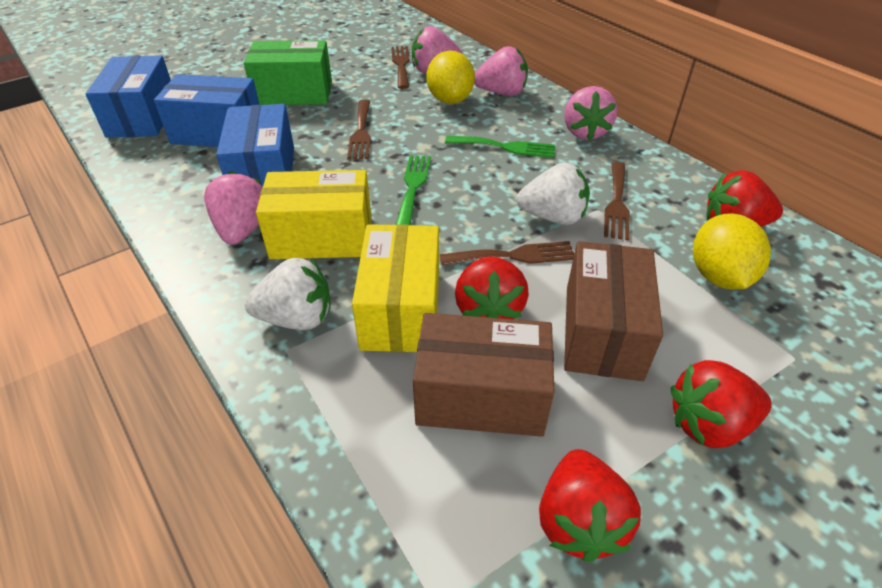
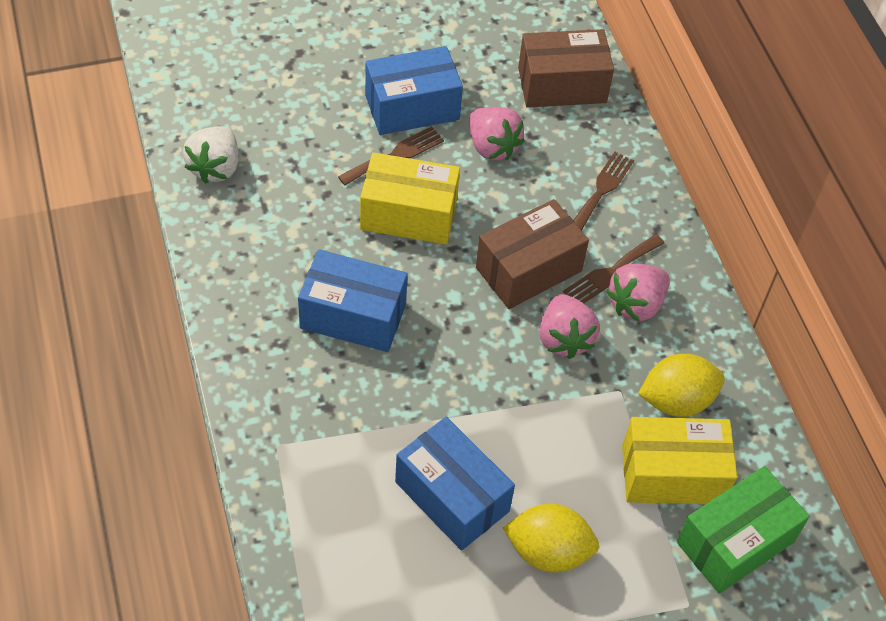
brown fork: [347,100,371,159] [391,46,410,89] [439,241,574,266] [604,162,630,240] = 4 -> [338,126,444,186] [563,234,664,303] [574,152,634,231] = 3
green fork: [396,155,431,225] [445,136,555,158] = 2 -> none = 0
pink strawberry: [204,171,263,245] [412,26,463,74] [474,46,528,96] [564,86,617,141] = 4 -> [469,107,525,160] [539,294,600,359] [606,264,670,322] = 3
red strawberry: [455,256,529,319] [539,449,641,562] [671,360,772,448] [707,170,783,227] = 4 -> none = 0
white strawberry: [245,258,331,330] [516,163,590,225] = 2 -> [183,126,239,183] = 1

